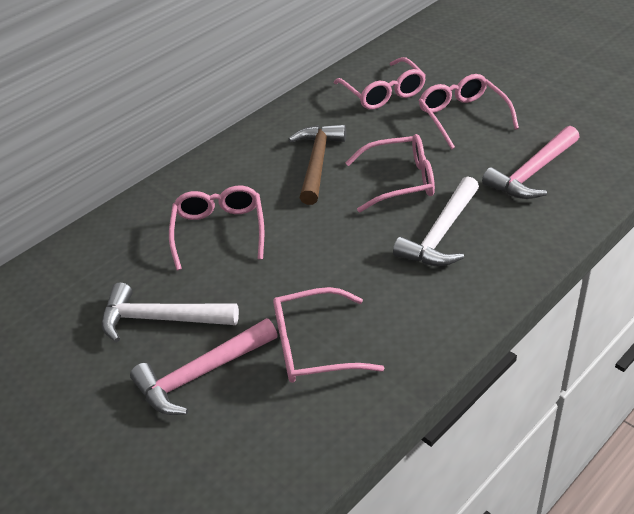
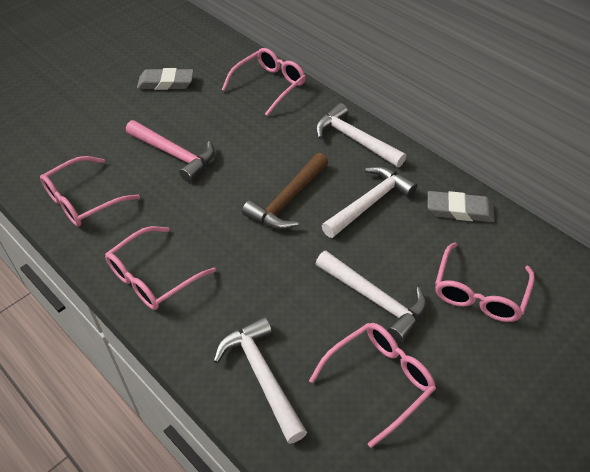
grey eraser: none = 0 -> [137,68,194,90] [428,191,495,222] = 2
pink hammer: [130,318,278,415] [482,126,579,199] = 2 -> [126,120,214,182] = 1
white hammer: [101,283,239,342] [393,176,479,266] = 2 -> [213,316,307,444] [316,103,406,167] [316,251,427,343] [322,166,417,238] = 4

